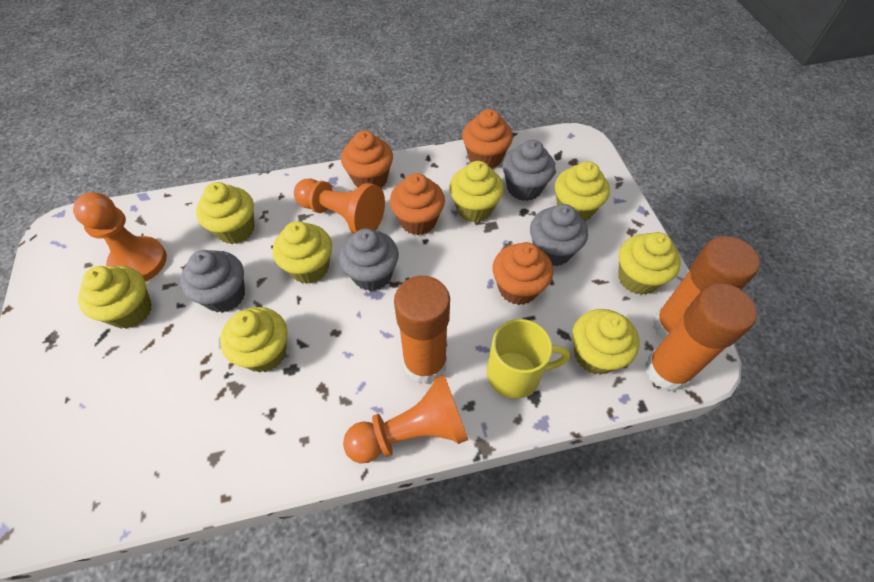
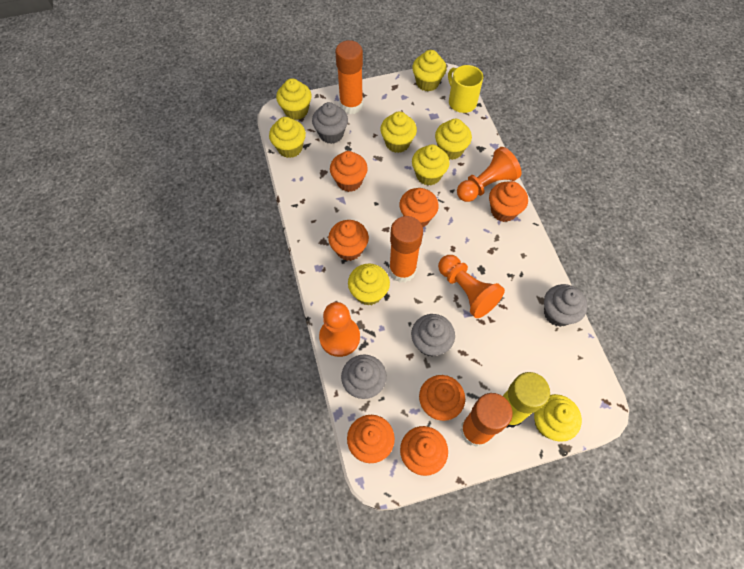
orange cupcake: [341,131,393,188] [390,173,445,235] [462,109,513,169] [493,242,553,305] = 4 -> [328,220,369,261] [330,151,368,192] [347,415,395,463] [399,188,439,227] [400,426,448,476] [419,375,465,421] [489,181,528,222] = 7
yellow glue stick: none = 0 -> [503,372,550,428] = 1

